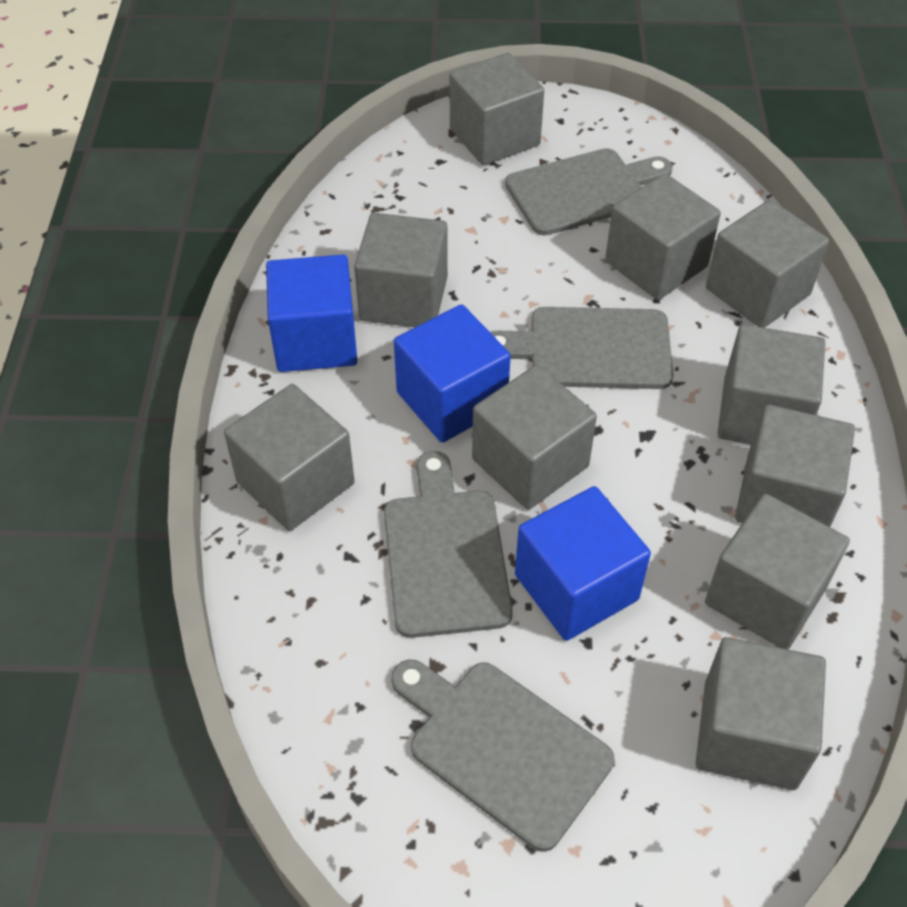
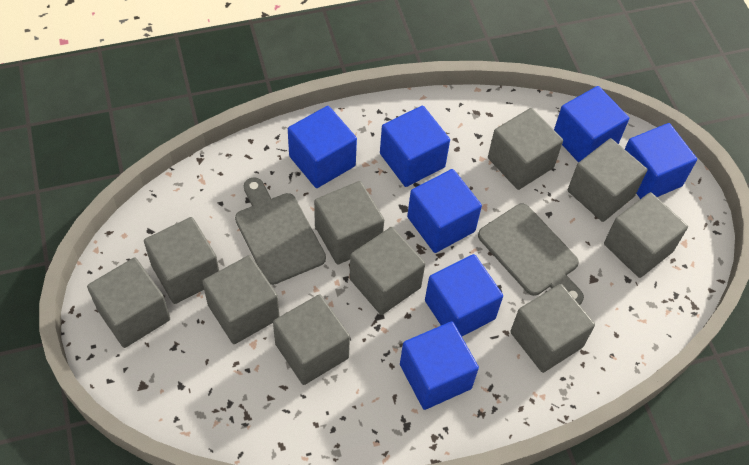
blue cube: [266,254,357,372] [394,304,511,443] [515,486,651,641] = 3 -> [288,106,357,188] [380,106,450,187] [400,321,479,410] [407,169,482,253] [425,254,503,336] [554,86,629,163] [625,123,697,199] = 7
grey cutting board: [384,451,513,638] [391,659,614,852] [490,307,673,389] [505,148,673,235] = 4 -> [235,177,326,285] [478,204,584,305] = 2

